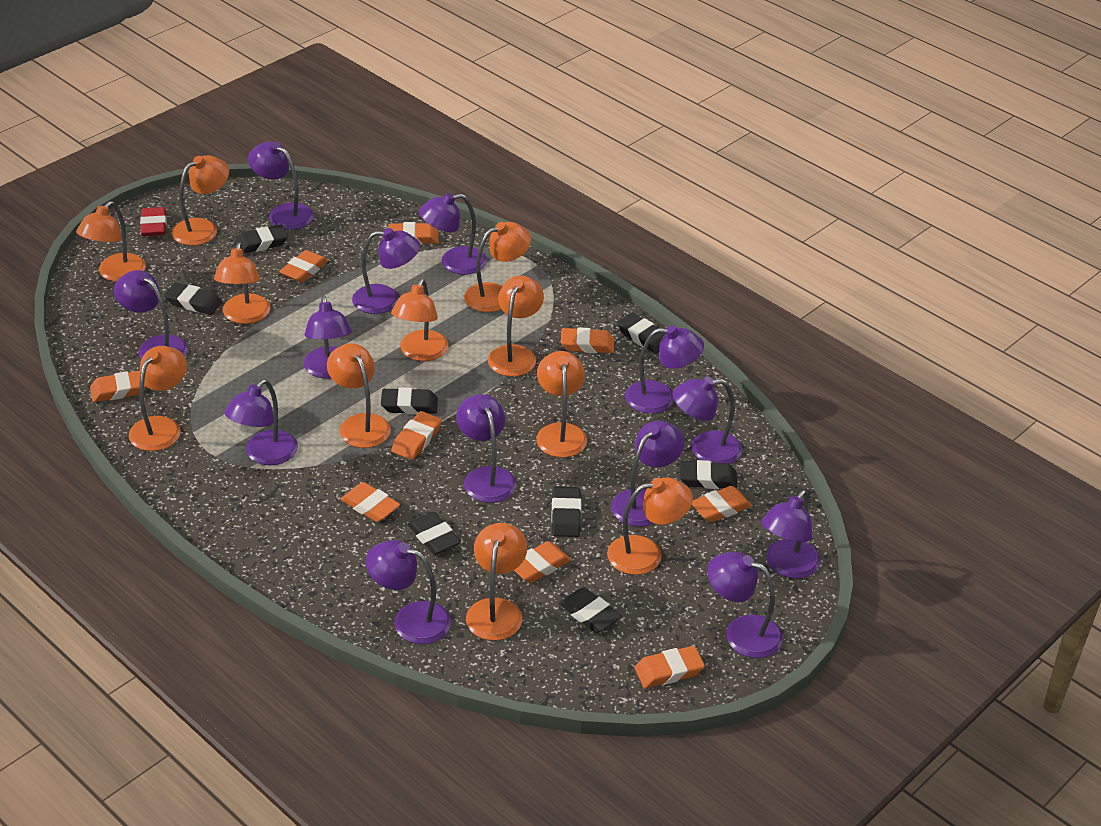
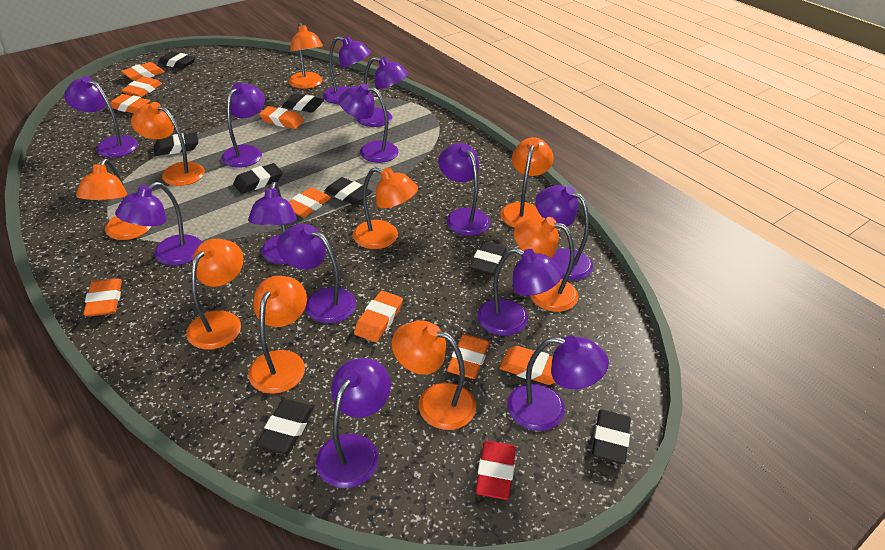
orange lamp: [76,201,146,282] [129,346,187,451] [172,155,229,246] [214,242,270,324] [327,343,391,448] [391,279,448,361] [464,222,531,312] [466,523,527,640] [488,276,544,376] [536,351,587,458] [607,478,693,575] = 11 -> [76,159,152,240] [131,102,205,186] [186,238,244,350] [248,276,307,394] [289,23,323,89] [353,167,418,249] [392,321,476,430] [500,137,554,228] [514,216,578,312] = 9

